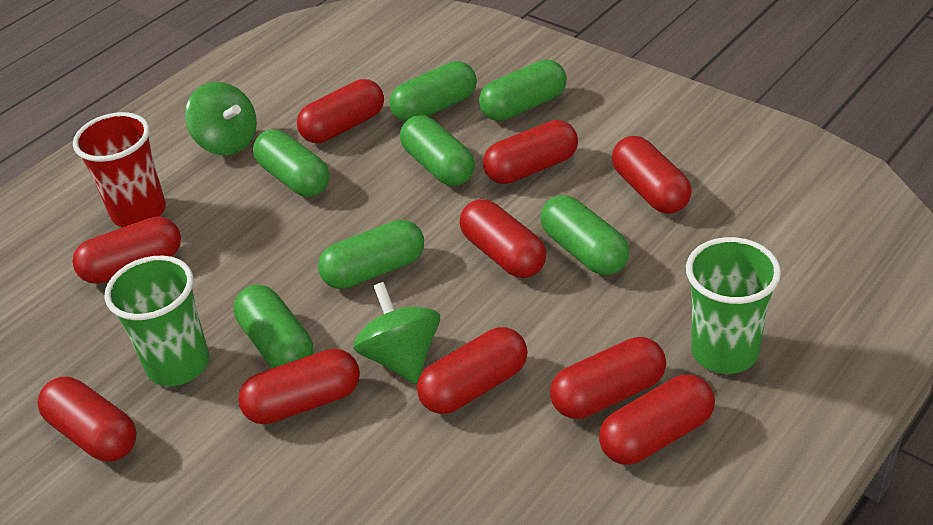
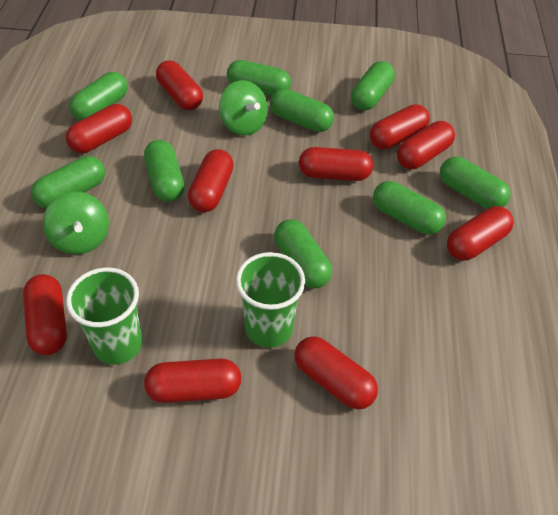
green capsule: [234,285,313,368] [253,129,330,197] [318,219,424,289] [390,61,477,122] [400,116,475,186] [479,60,567,121] [540,195,629,275] = 7 -> [31,156,105,208] [69,72,128,121] [144,140,185,202] [227,60,291,96] [270,89,334,132] [274,219,332,288] [351,61,395,110] [373,181,446,235] [440,157,511,209] = 9
red cup: [73,112,166,227] = 1 -> none = 0

